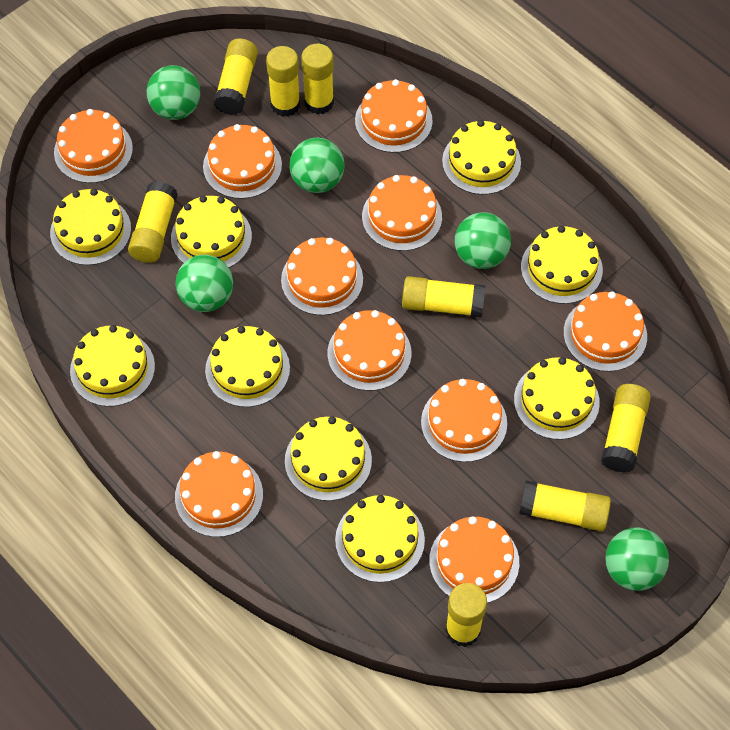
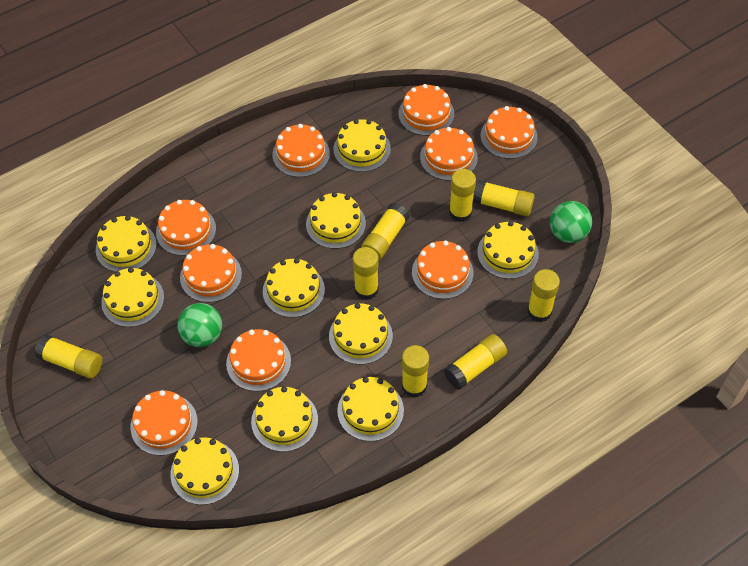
green ball: [147,65,200,120] [176,255,233,312] [290,138,344,193] [454,212,511,269] [605,527,669,591] = 5 -> [177,303,222,347] [550,201,592,243] = 2
orange cake: [54,109,133,183] [175,451,263,537] [203,124,282,199] [281,237,363,315] [328,310,412,391] [355,79,433,153] [362,175,442,251] [421,379,507,462] [429,516,519,603] [563,292,647,372] = 10 -> [130,390,198,456] [156,200,216,256] [180,244,242,302] [226,329,291,391] [273,124,330,177] [398,84,454,136] [412,240,473,299] [420,127,478,181] [481,106,538,159] = 9
yellow cake: [50,189,131,265] [70,325,155,407] [171,196,252,268] [205,326,290,407] [285,416,372,501] [335,495,425,582] [442,120,521,195] [514,357,600,440] [521,226,603,304] = 9 -> [96,215,157,272] [101,267,164,327] [170,437,239,505] [251,386,318,452] [263,258,325,317] [306,192,366,249] [329,303,393,365] [334,119,391,172] [337,377,404,441] [477,221,539,279] = 10

